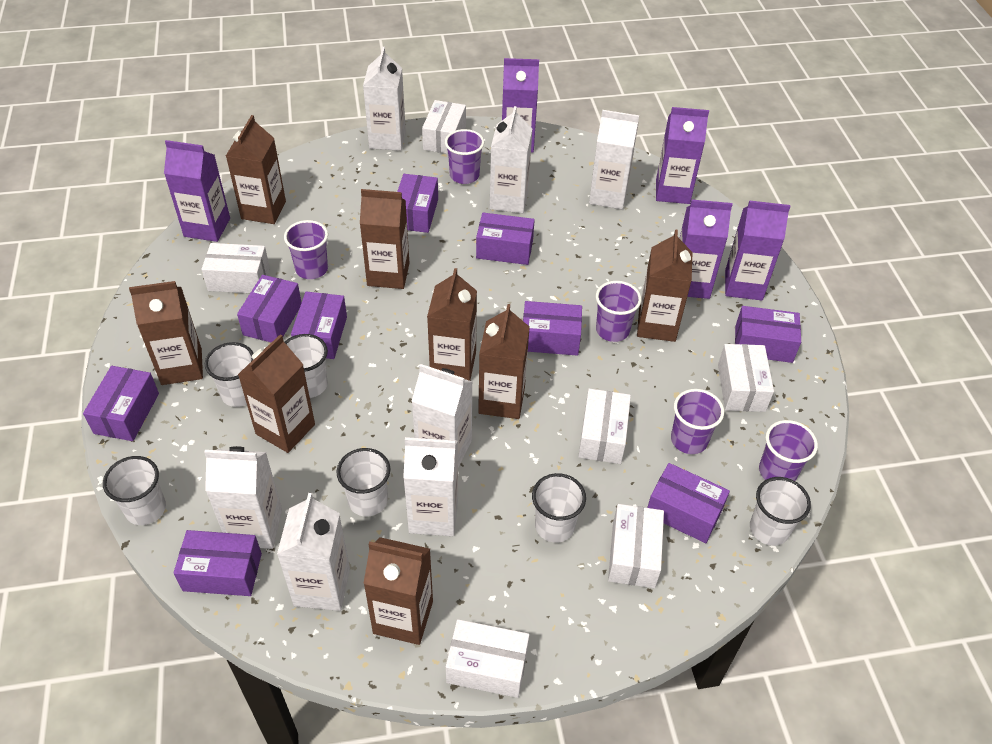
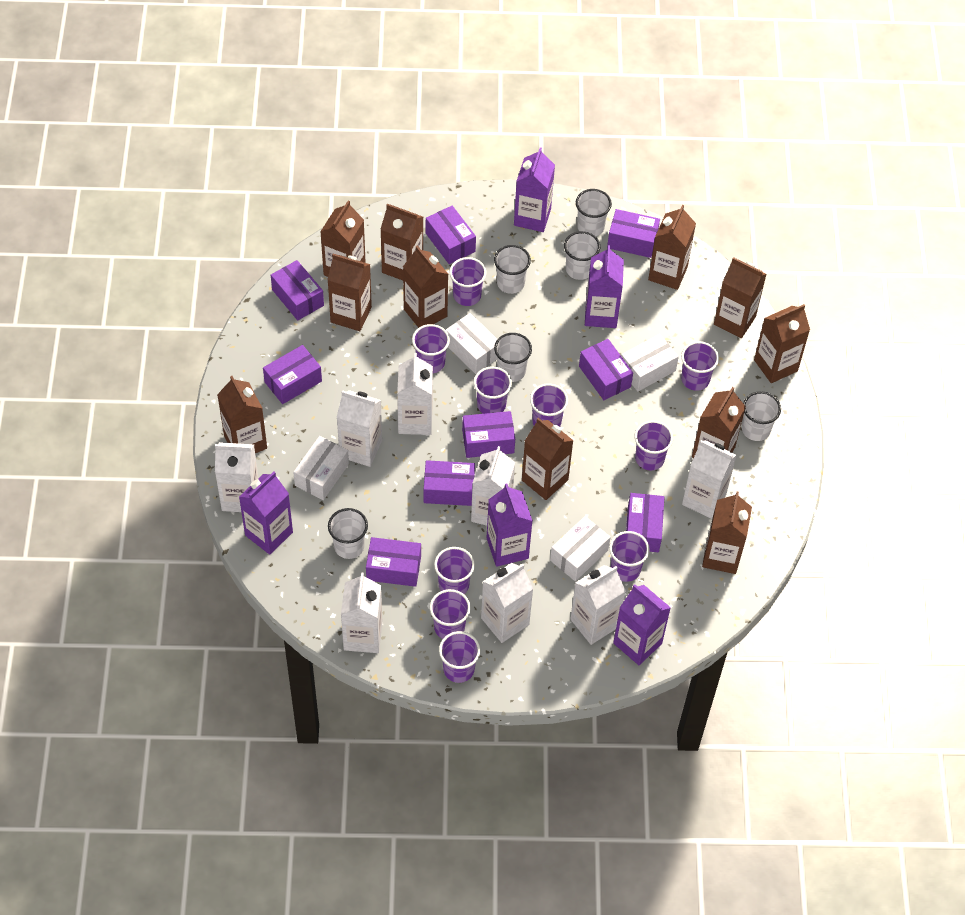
brown carton: [129,281,203,385] [226,115,286,224] [238,335,315,453] [360,189,409,289] [363,537,433,645] [427,268,477,381] [478,304,530,419] [637,230,692,342] = 8 -> [217,376,267,453] [320,201,366,277] [327,254,372,331] [380,204,423,280] [403,245,448,328] [522,418,574,500] [648,205,696,290] [692,387,746,458] [702,492,752,574] [714,257,766,338] [754,304,810,383] = 11
purple cup: [284,220,328,279] [445,129,484,184] [596,281,642,342] [671,389,724,454] [759,420,818,481] = 5 -> [412,324,450,373] [430,589,471,639] [434,547,475,594] [439,631,480,683] [449,257,486,306] [474,366,512,414] [530,383,568,427] [609,531,650,582] [635,420,673,470] [681,341,719,391] = 10
white box: [201,243,270,293] [422,100,466,154] [446,619,529,698] [578,388,631,464] [608,504,664,588] [718,344,774,412] = 6 -> [293,436,349,500] [446,313,497,374] [550,516,611,581] [621,334,679,391] = 4
white carton: [204,446,282,549] [277,493,350,611] [363,47,406,151] [403,437,458,536] [411,364,472,468] [490,106,533,213] [589,110,639,209] = 7 -> [215,442,259,512] [337,390,382,467] [341,572,383,653] [397,353,433,435] [471,446,515,526] [481,563,533,643] [570,565,626,645] [682,440,737,519] = 8

